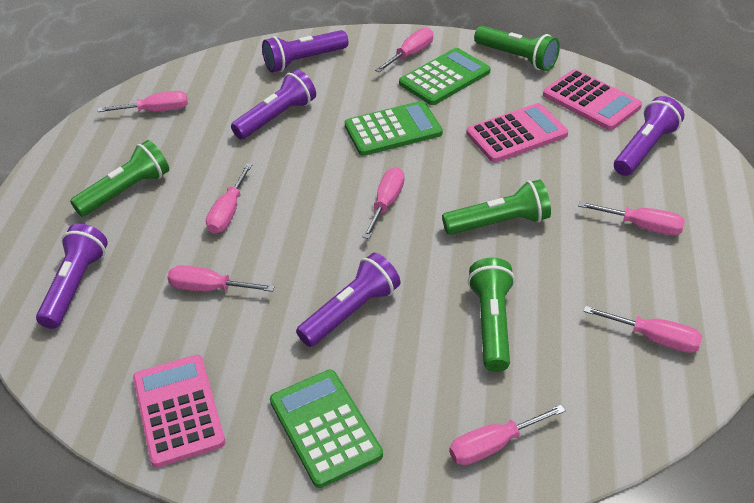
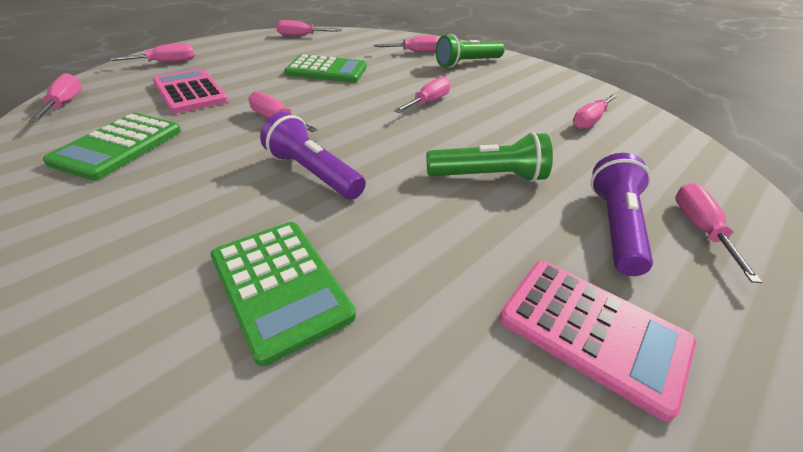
green flashlight: [70,140,169,217] [442,179,551,235] [468,257,515,372] [474,26,560,71] = 4 -> [426,132,553,182] [436,34,505,68] = 2
pink calculator: [133,355,225,468] [467,103,568,163] [543,69,642,130] = 3 -> [153,69,228,114] [499,261,696,422] = 2
purple flashlight: [36,224,108,329] [231,69,316,139] [262,30,348,72] [296,253,400,347] [614,96,684,176] = 5 -> [260,112,366,200] [591,153,653,276] = 2

